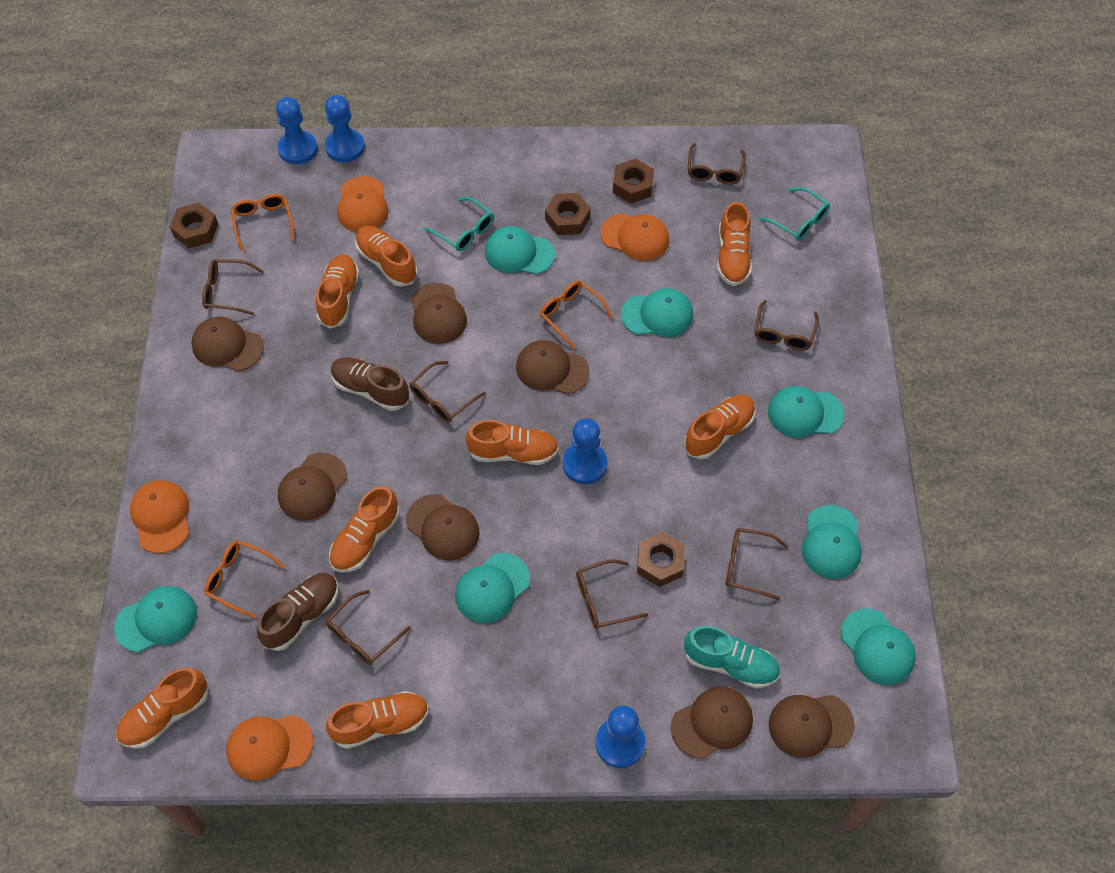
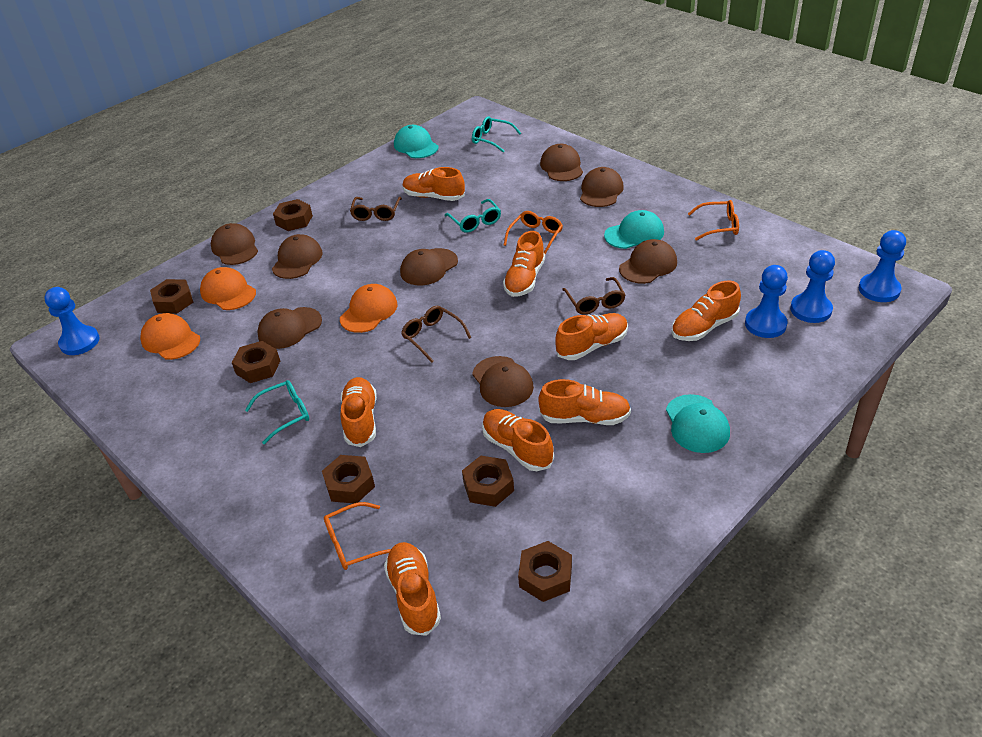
brown cap: [191,317,264,371] [278,452,347,521] [406,494,480,560] [411,283,467,344] [516,340,589,394] [671,687,753,759] [769,695,855,758] = 7 -> [211,223,258,265] [257,307,322,349] [272,234,322,279] [400,248,458,286] [472,356,534,407] [540,144,583,181] [580,167,624,207] [619,239,677,284] = 8
brown glasses: [202,259,264,315] [326,590,411,665] [409,361,486,422] [576,559,648,629] [687,143,746,185] [726,528,788,600] [754,300,819,351] = 7 -> [350,197,402,221] [401,306,471,363] [562,277,626,315] = 3
brown nut: [169,203,218,248] [545,193,591,235] [613,159,654,203] [637,532,685,587] = 4 -> [150,279,193,314] [232,341,280,383] [273,199,313,231] [322,455,375,503] [462,456,514,507] [518,541,572,602] = 6
brown shoe: [257,573,339,651] [331,357,409,411] = 2 -> none = 0
orange cap: [130,480,189,553] [226,715,313,781] [337,176,388,232] [600,213,669,261] = 4 -> [140,313,200,360] [200,267,256,310] [340,284,398,333] = 3
turquoise cap: [114,586,197,652] [455,552,530,623] [485,226,555,274] [621,288,693,337] [768,386,844,438] [802,505,862,579] [841,608,916,685] = 7 -> [394,125,439,158] [604,210,664,249] [666,394,730,453] = 3
turquoise glasses: [424,197,494,251] [759,187,830,241] = 2 -> [245,380,309,444] [445,199,501,233] [472,116,521,152] = 3
turquoise shoe: [684,626,780,689] = 1 -> none = 0

